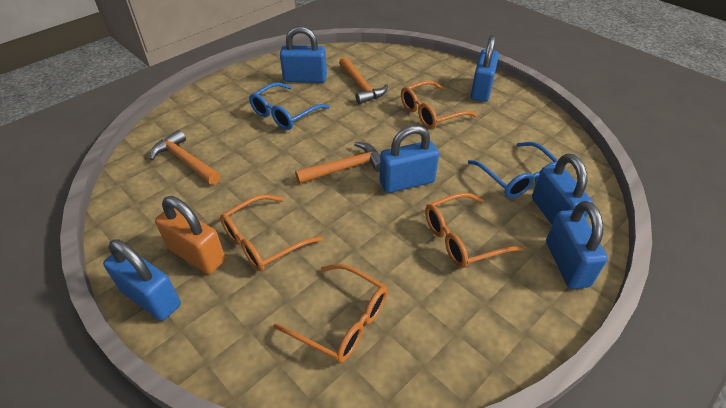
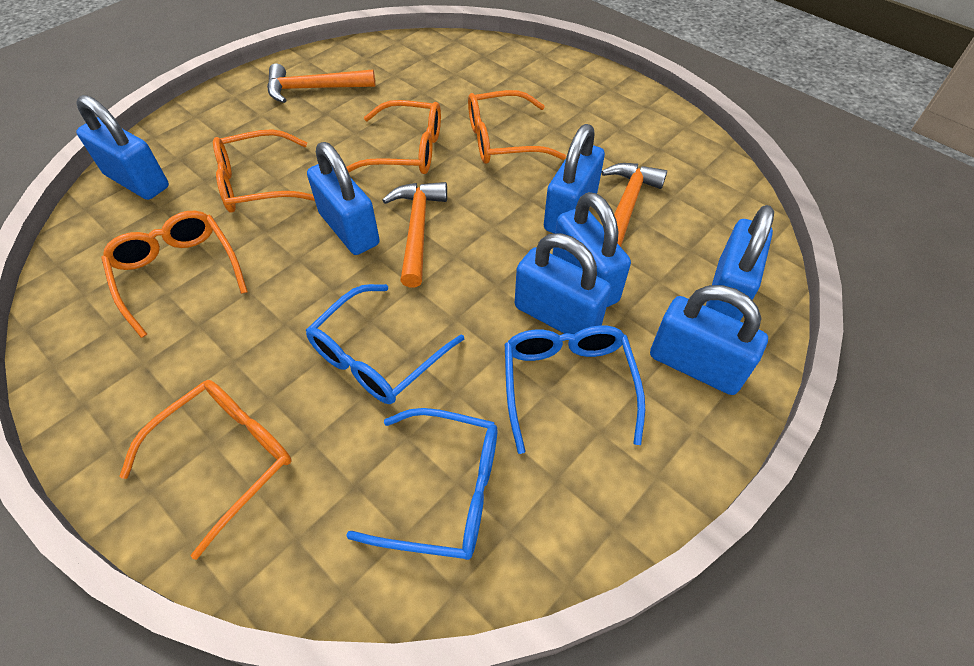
blue glasses: [249,82,330,130] [468,142,558,198] = 2 -> [306,284,464,404] [346,408,497,560] [505,325,645,454] = 3
blue padlock: [103,239,181,321] [280,26,327,83] [380,125,439,193] [471,35,499,102] [532,153,593,225] [546,201,608,289] = 6 -> [76,95,169,200] [307,142,380,255] [515,233,611,334] [544,124,605,234] [553,192,631,307] [650,285,768,395] [706,205,774,321] = 7
orange glasses: [220,194,323,271] [273,264,388,363] [401,80,477,129] [425,193,524,268] = 4 -> [101,211,248,338] [119,380,291,560] [213,129,315,213] [346,100,441,174] [468,90,566,164] = 5
orange padlock: [155,196,225,274] = 1 -> none = 0

